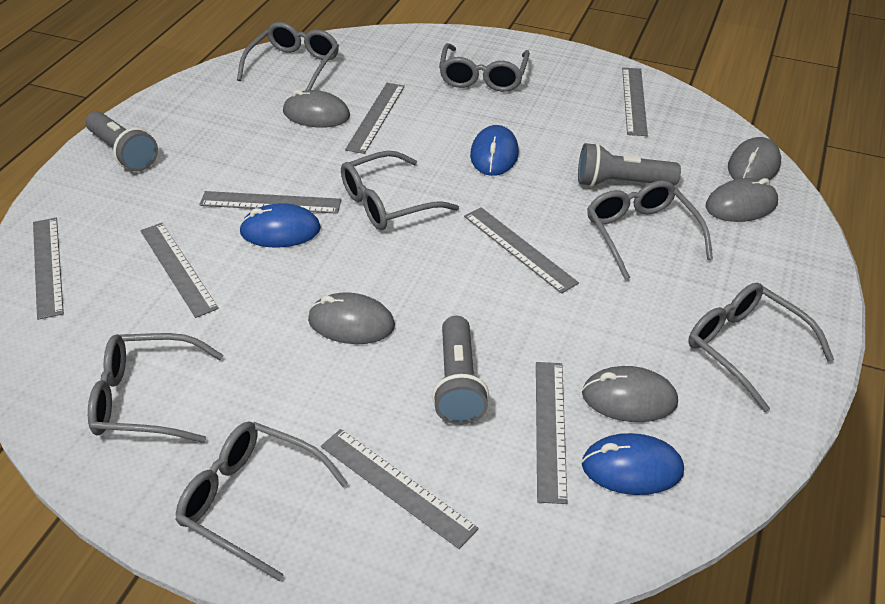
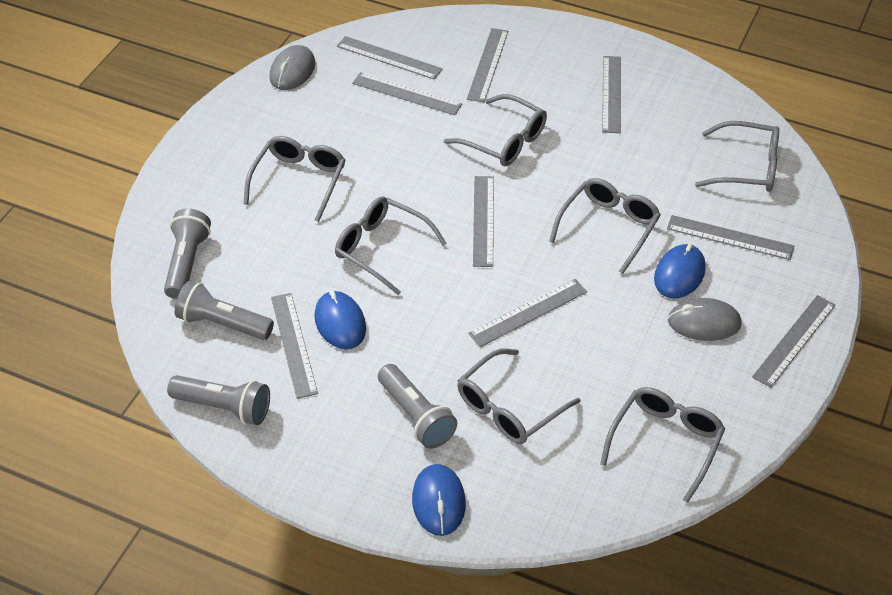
grey flashlight: [85,111,158,172] [432,316,489,425] [578,143,681,187] = 3 -> [164,209,211,299] [167,375,270,425] [175,281,274,340] [378,364,457,449] = 4
grey mouse: [283,90,350,128] [308,292,395,344] [582,366,678,422] [706,178,778,222] [728,137,781,180] = 5 -> [270,45,315,90] [668,298,742,341] = 2
grey ruler: [33,218,64,320] [140,223,219,318] [199,191,341,214] [321,429,479,549] [345,83,405,154] [464,207,579,294] [536,362,567,504] [622,68,648,136] = 8 -> [271,293,318,399] [337,36,442,80] [352,72,462,115] [467,28,508,102] [468,279,587,347] [473,176,494,267] [602,56,621,133] [667,215,794,260] [752,295,835,388] = 9

